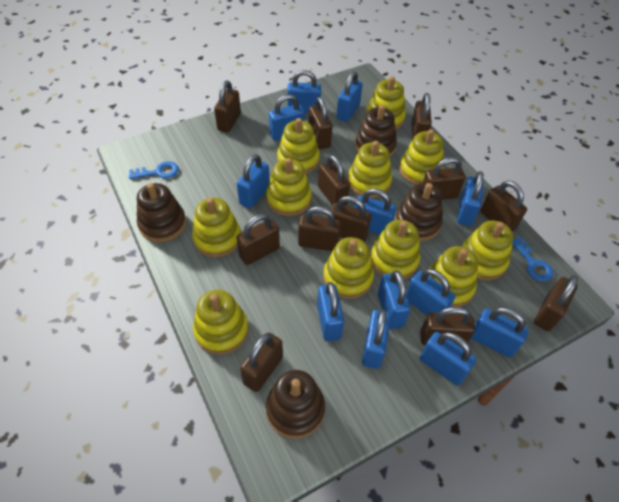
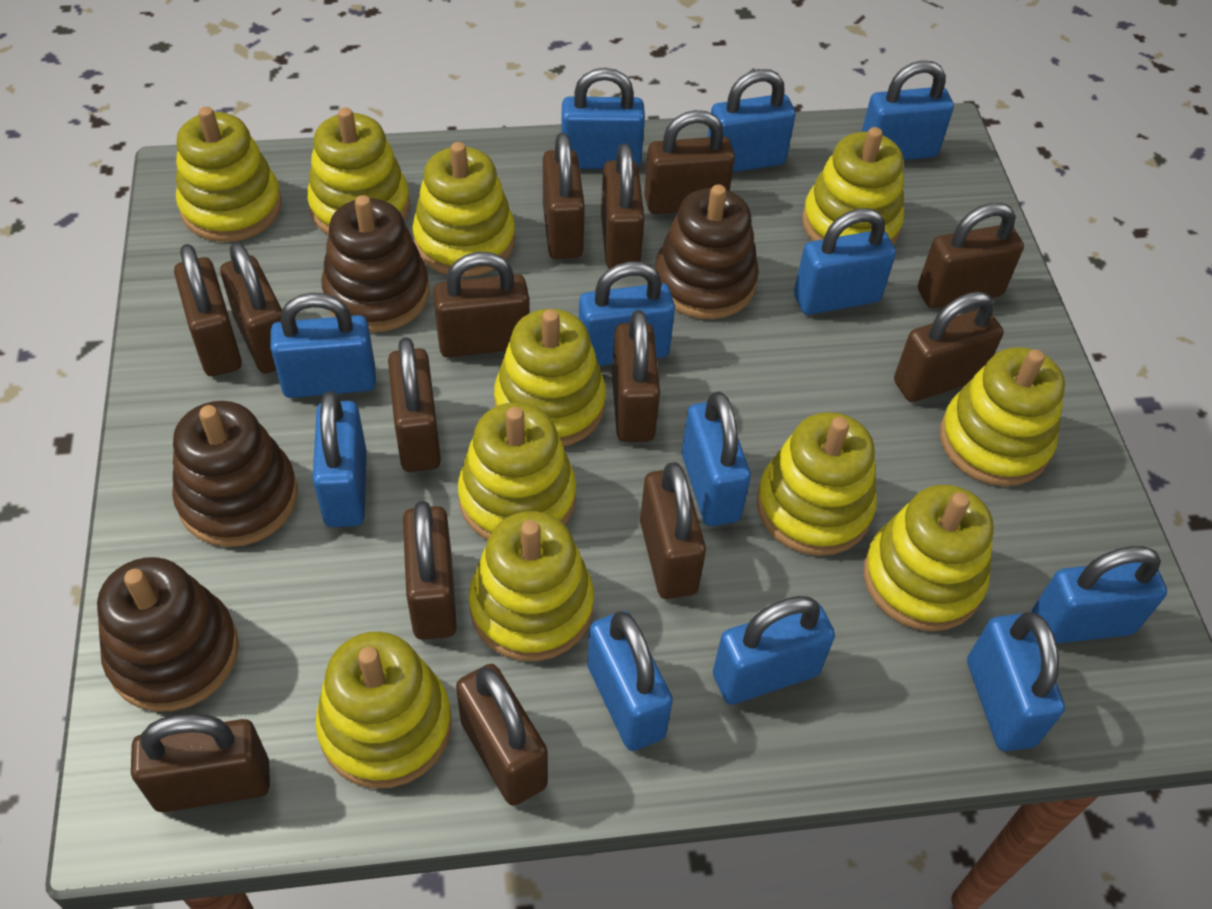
blue key: [129,161,179,179] [512,237,553,281] = 2 -> none = 0
brown padlock: [214,81,241,133] [236,214,280,265] [240,332,283,392] [298,206,341,251] [309,97,333,149] [318,155,350,205] [331,196,371,242] [411,93,432,141] [420,307,475,345] [423,157,465,200] [481,181,527,232] [534,276,578,331] = 12 -> [131,714,270,812] [174,244,242,376] [220,242,282,374] [388,337,441,472] [403,501,457,640] [433,252,529,358] [456,664,548,806] [543,133,585,259] [601,144,644,269] [612,310,660,442] [640,462,706,599] [644,110,735,214] [894,292,1003,402] [918,203,1024,308] = 14

